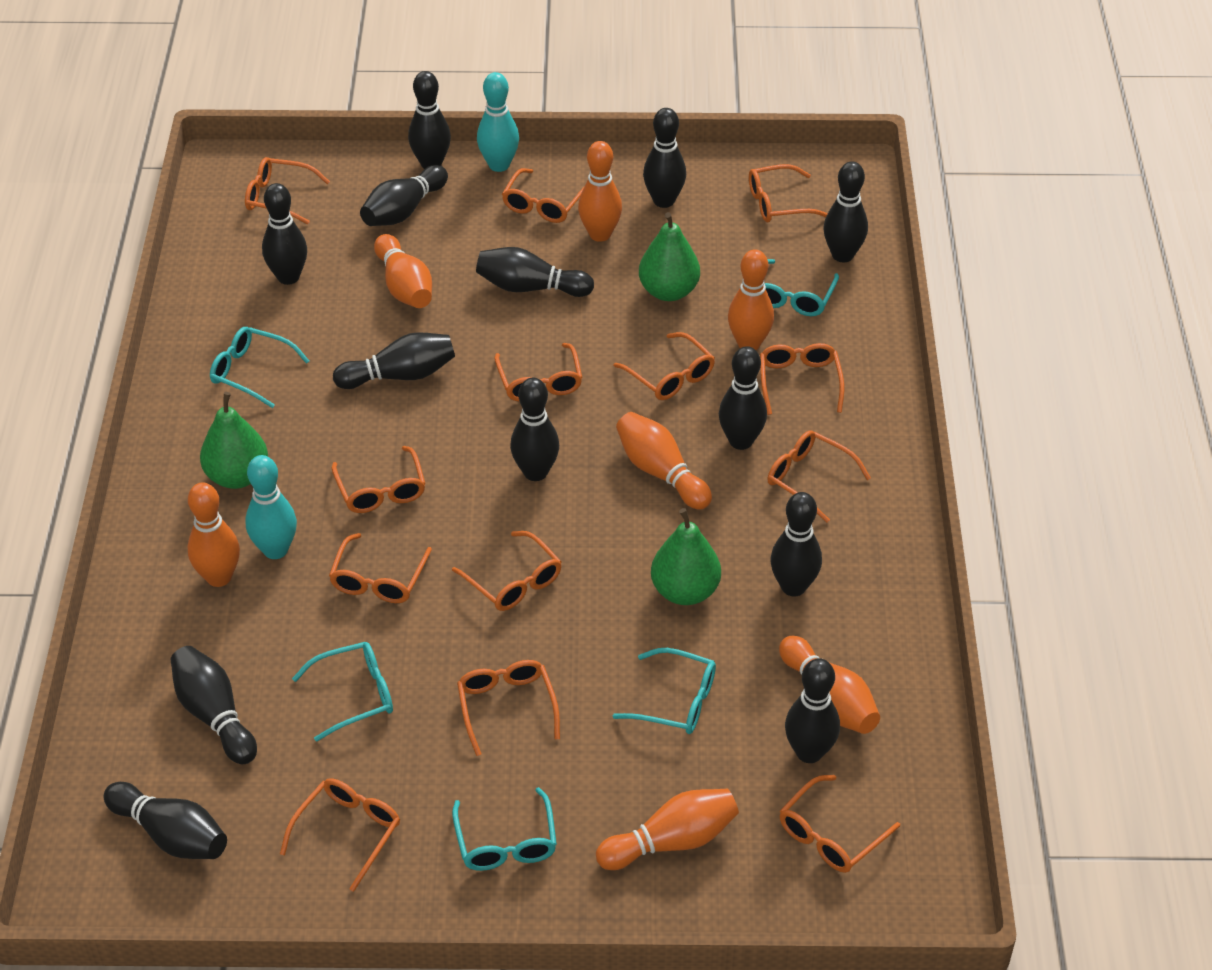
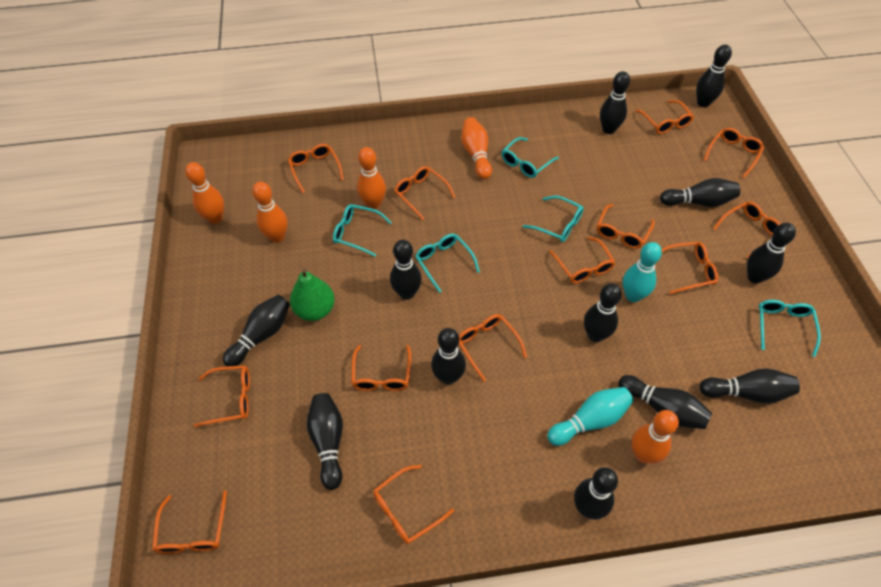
black bowling pin: [104,782,227,859] [170,646,257,764] [262,183,307,285] [333,332,455,389] [360,165,448,226] [408,71,451,169] [476,247,594,297] [510,378,559,481] [643,108,686,208] [719,346,767,450] [771,492,822,596] [785,658,840,763] [823,161,868,262] = 13 -> [223,295,290,367] [306,393,343,490] [390,240,422,300] [431,328,466,385] [574,467,618,520] [584,283,622,342] [600,71,630,134] [618,375,712,429] [660,178,740,207] [696,45,732,107] [700,368,800,404] [747,223,796,284] = 12
green pear: [200,392,268,489] [639,212,700,301] [651,508,721,605] = 3 -> [290,268,335,321] = 1
orange bowling pin: [188,482,240,587] [374,234,432,308] [578,141,622,242] [596,789,739,870] [616,412,712,510] [728,249,774,350] [779,636,880,734] = 7 -> [185,162,224,224] [252,182,288,243] [357,147,386,209] [461,117,492,179] [632,410,679,464] = 5

